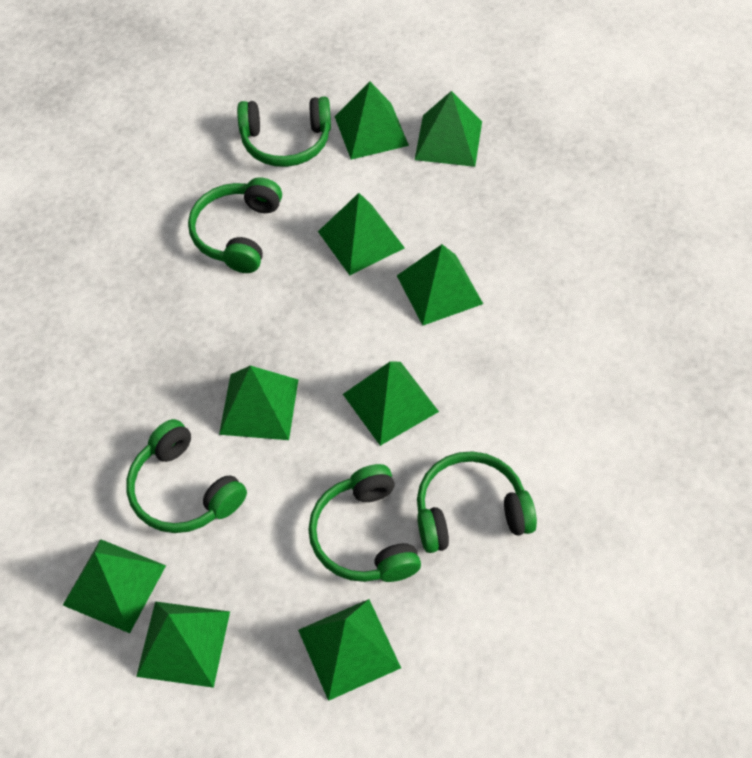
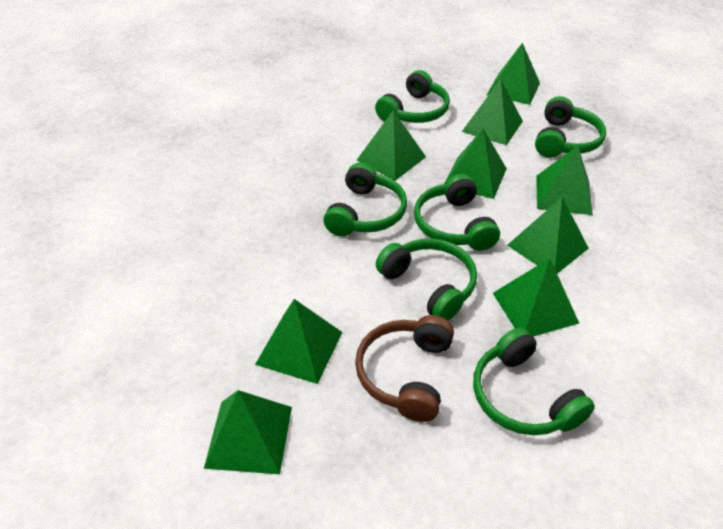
brown headphones: none = 0 -> [355,315,454,422] = 1
green headphones: [126,419,247,533] [188,177,282,273] [237,97,331,167] [308,464,421,582] [417,451,537,553] = 5 -> [323,163,407,236] [375,70,450,123] [376,238,477,321] [414,174,500,251] [473,327,595,435] [535,96,606,158] = 6

